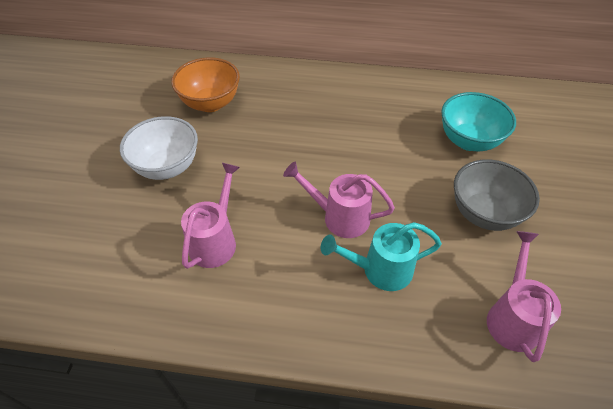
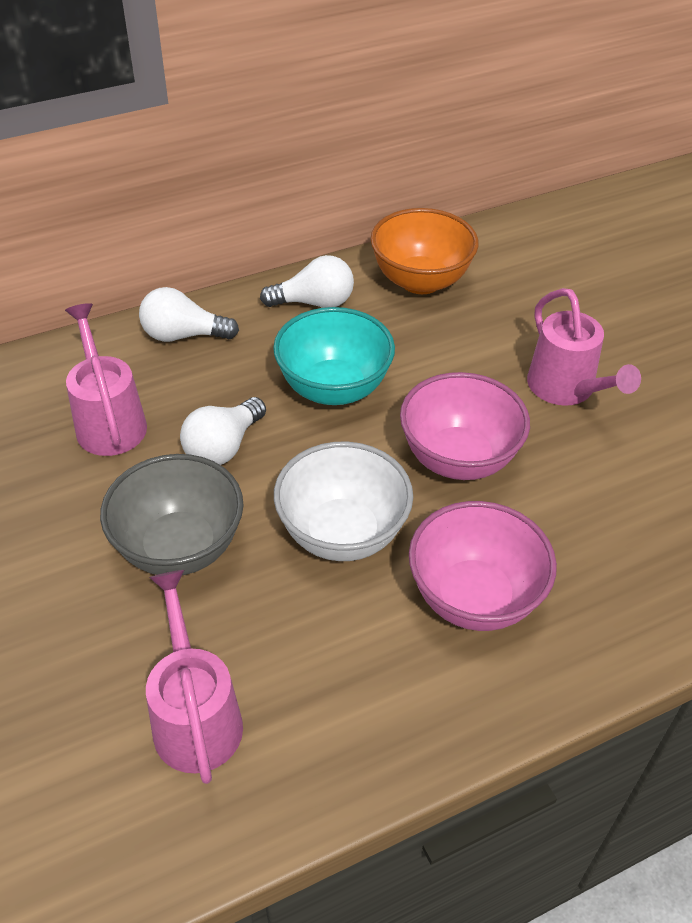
pink bowl: none = 0 -> [400,372,530,480] [409,501,557,631] = 2
turquoise watering can: [321,222,442,291] = 1 -> none = 0
white light bulb: none = 0 -> [139,287,239,342] [180,397,266,465] [260,255,354,308] = 3

